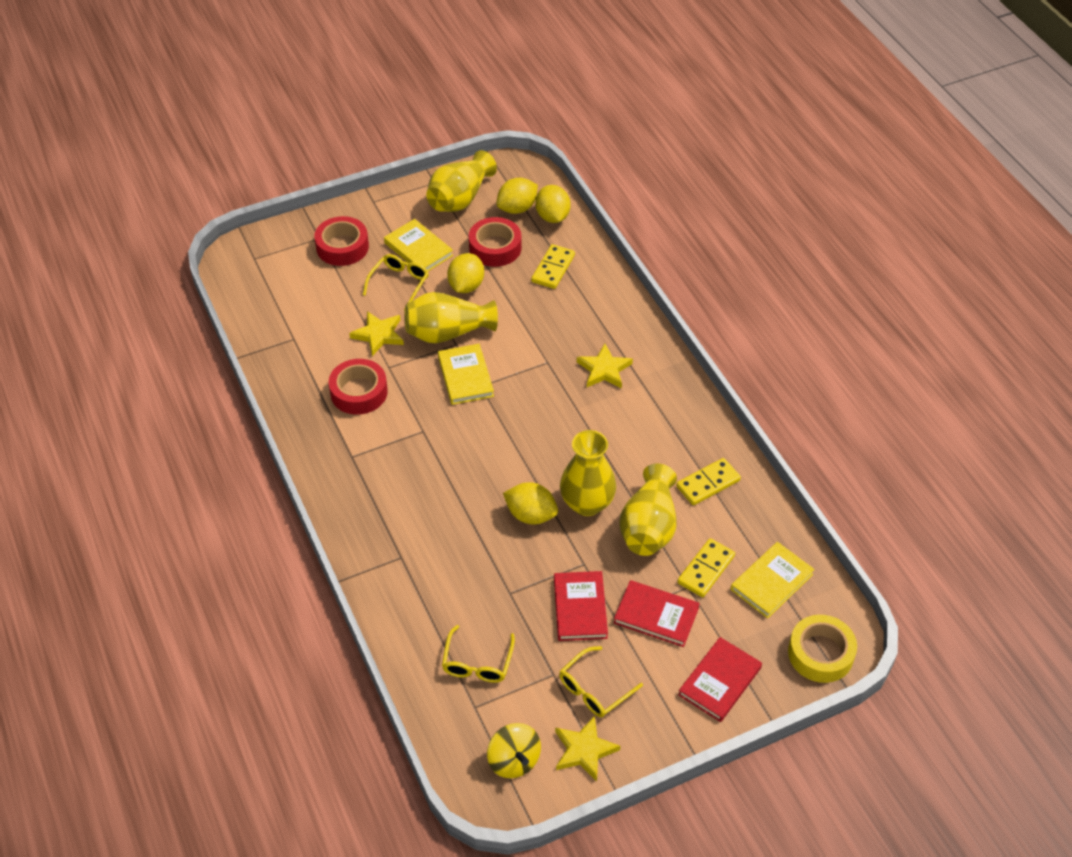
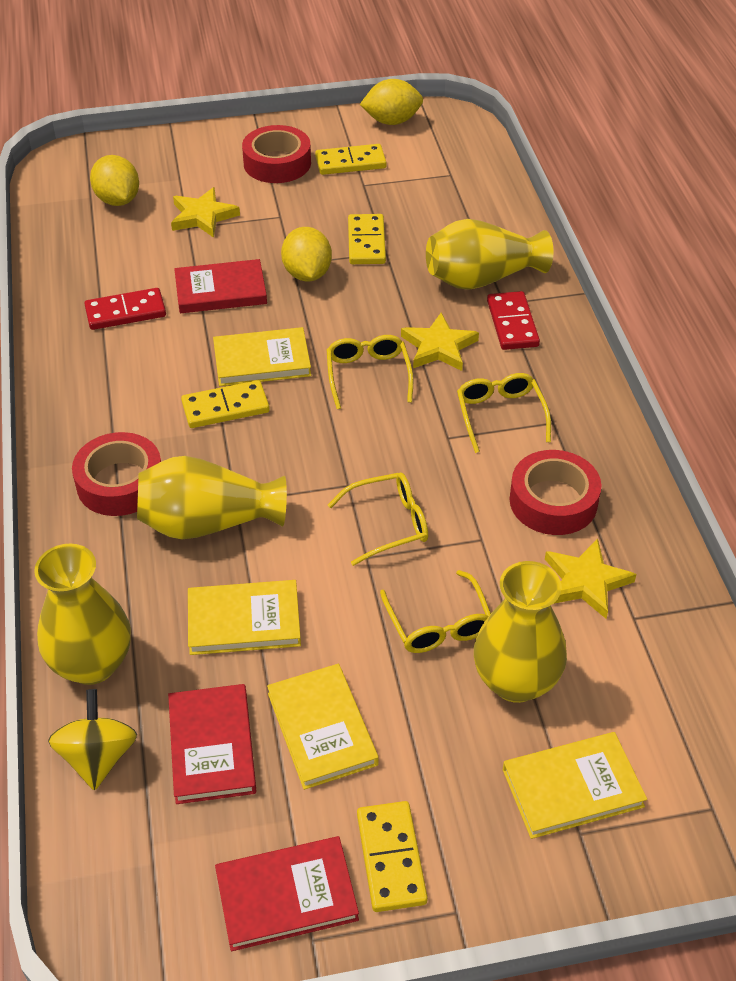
red domino: none = 0 -> [84,288,166,330] [487,291,540,350] = 2
yellow book: [384,219,453,271] [438,344,494,405] [731,542,815,618] = 3 -> [188,580,301,655] [213,327,311,386] [267,664,379,790] [503,732,647,839] = 4
yellow domino: [531,244,575,289] [676,458,741,505] [677,538,735,597] = 3 -> [181,380,270,428] [315,144,387,175] [348,214,386,264] [357,801,428,912] = 4
yellow glasses: [363,254,429,310] [442,625,515,683] [559,646,643,717] = 3 -> [327,335,413,409] [328,473,428,566] [380,570,491,653] [457,373,551,453] = 4
yellow lemon: [447,253,484,293] [497,178,538,214] [503,482,558,524] [535,185,571,223] = 4 -> [90,155,139,206] [281,227,332,281] [360,79,423,125] = 3
yellow tape: [788,615,857,683] = 1 -> none = 0

